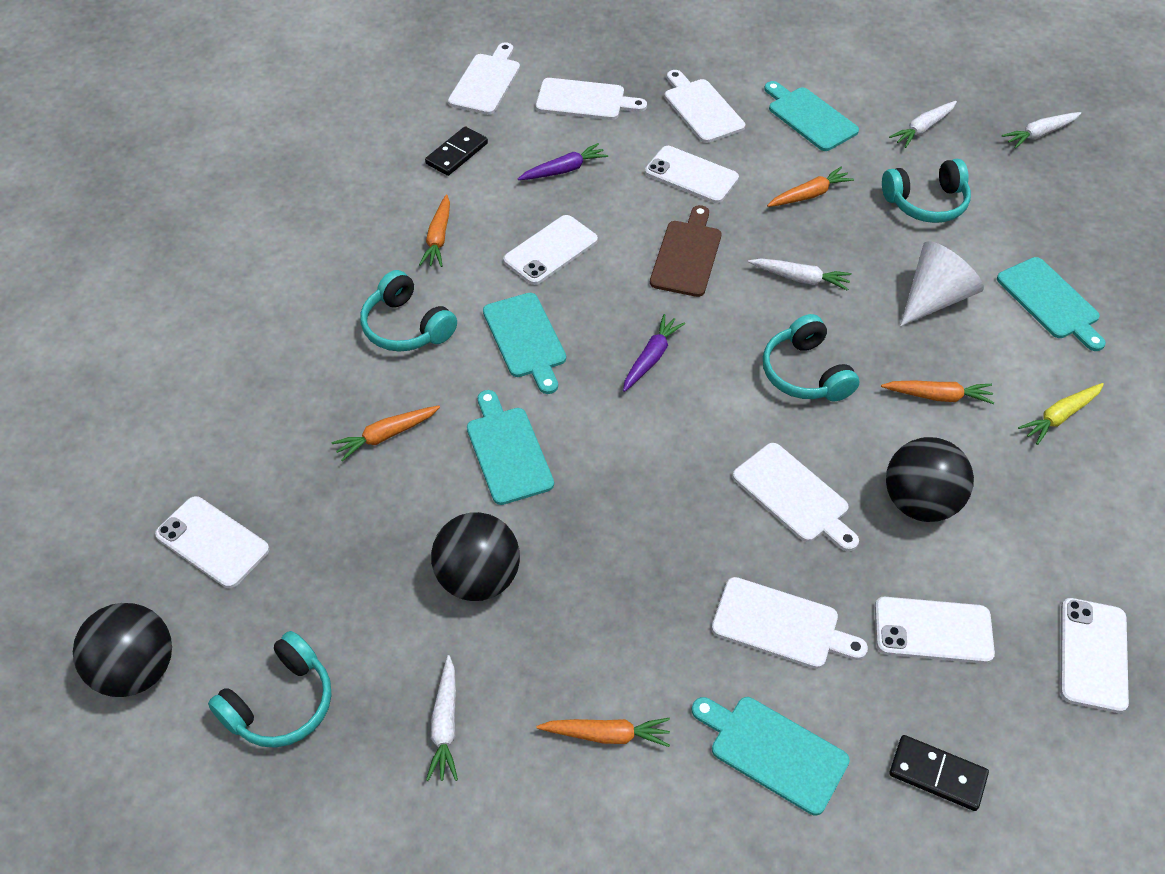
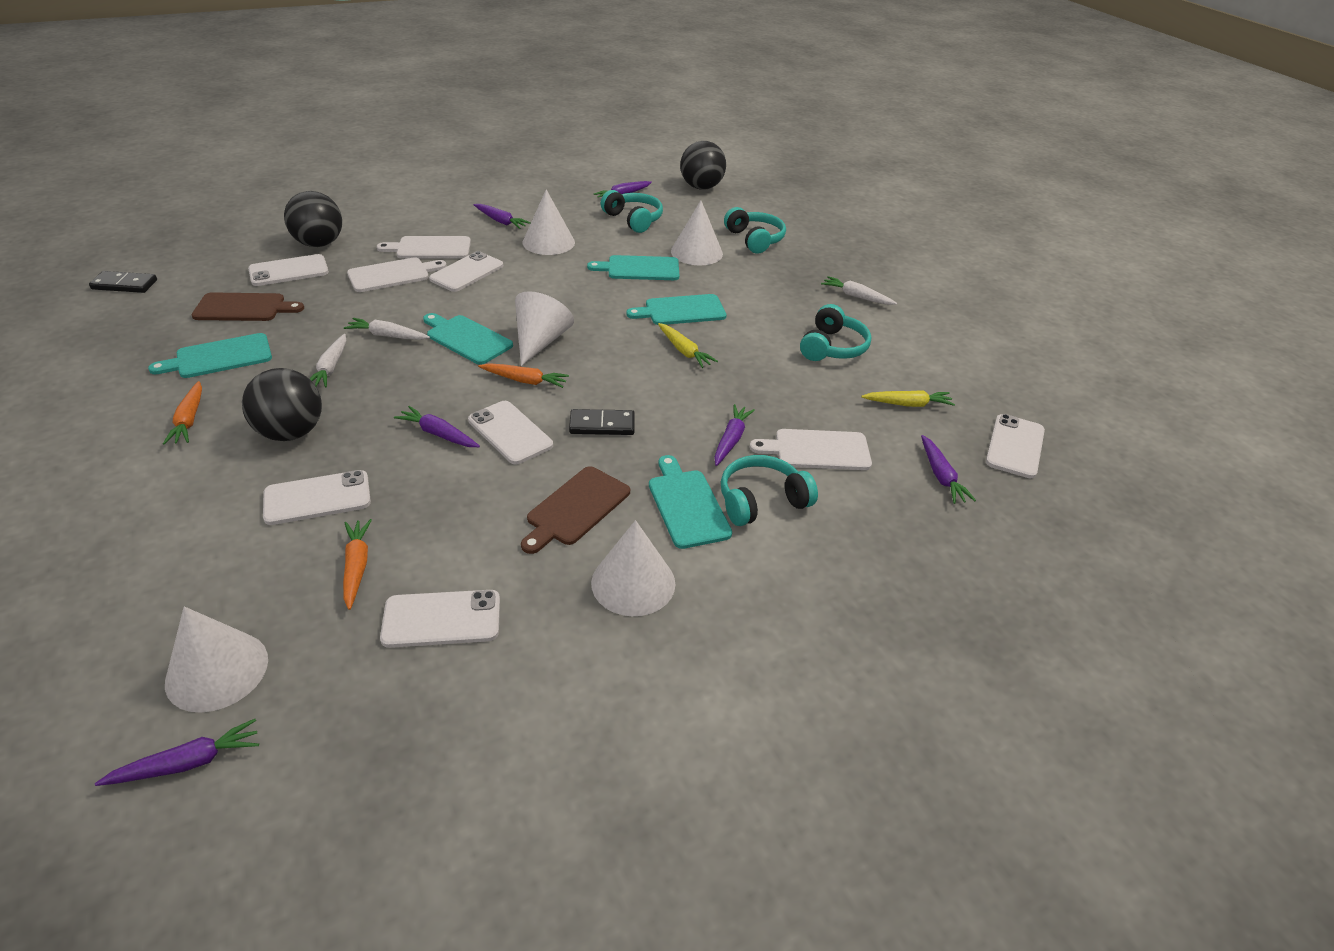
brown cutting board: [650,205,721,297] = 1 -> [192,292,304,321] [521,466,630,554] = 2
orange carrot: [331,406,440,461] [419,195,450,267] [536,718,670,747] [767,167,854,207] [881,380,995,404] = 5 -> [163,381,202,445] [343,519,372,610] [478,363,569,388] = 3
purple carrot: [518,143,608,180] [623,314,685,392] = 2 -> [95,719,259,786] [394,406,480,447] [474,204,531,229] [594,181,652,197] [714,404,755,466] [921,435,976,504] = 6
white carrot: [426,655,458,781] [748,258,852,291] [889,101,957,148] [1002,112,1081,149] = 4 -> [310,334,346,388] [344,318,430,340] [821,276,897,305] = 3
white cone: [900,241,984,326] = 1 -> [165,606,268,713] [515,291,574,366] [522,189,575,255] [591,520,676,616] [671,200,723,265] = 5
white cutting board: [448,42,520,115] [536,78,647,120] [665,70,745,143] [712,577,868,669] [733,443,859,551] = 5 -> [347,257,447,292] [377,236,471,259] [750,429,872,470] = 3
white phone: [155,496,269,588] [503,215,598,285] [645,146,739,203] [875,597,995,664] [1060,598,1129,713] = 5 -> [248,254,329,286] [263,470,371,525] [380,590,500,648] [429,251,503,292] [468,401,553,464] [986,414,1045,478] = 6
yellow carrot: [1018,383,1104,445] = 1 -> [658,323,718,368] [861,390,955,407] = 2

